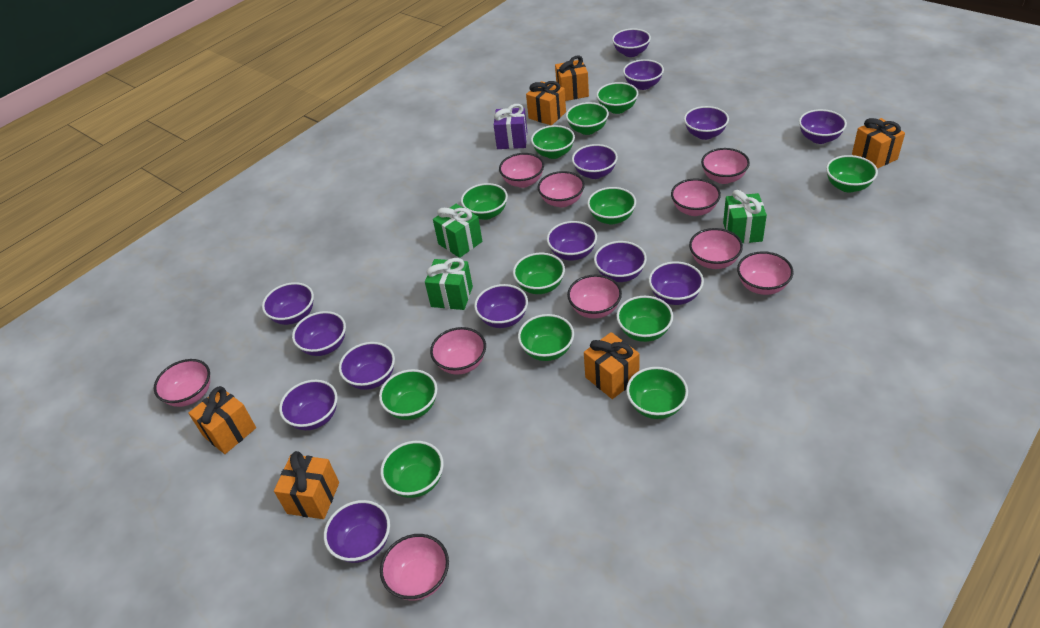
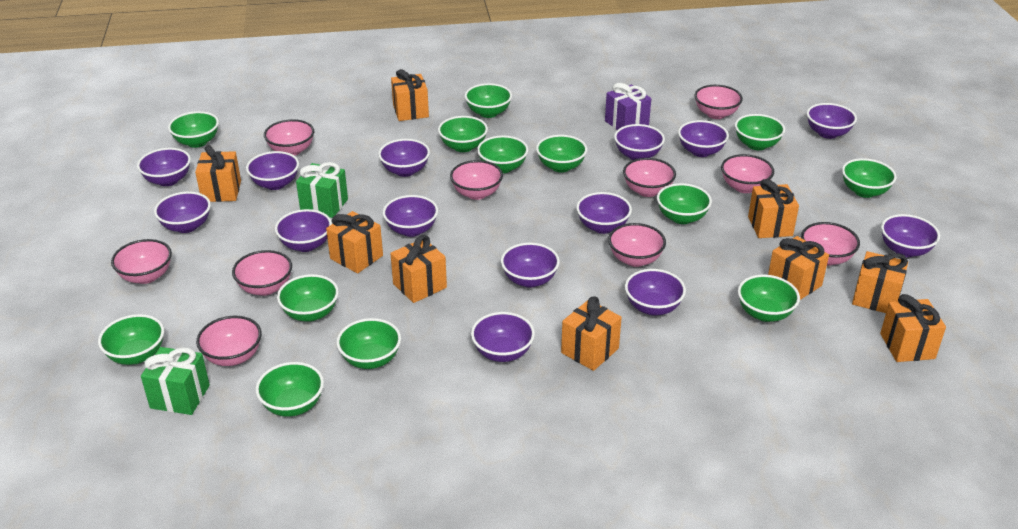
green bowl: [379,369,437,420] [380,441,444,498] [461,183,508,220] [513,253,565,294] [518,314,574,361] [531,125,575,159] [566,102,609,135] [587,187,636,225] [596,82,638,114] [616,296,673,342] [626,367,688,419] [826,155,878,193] = 12 -> [98,314,164,365] [168,111,219,148] [256,362,324,417] [277,274,339,322] [337,318,401,369] [438,116,488,152] [465,83,512,118] [477,136,528,173] [536,135,587,173] [657,183,712,224] [735,114,785,150] [738,275,800,322] [842,158,897,198] = 13
green gift: [425,258,473,310] [433,204,482,258] [723,190,767,243] = 3 -> [141,347,210,415] [296,162,348,218] = 2
orange gift: [188,386,256,454] [274,451,339,519] [526,81,566,125] [555,55,589,101] [584,332,639,399] [852,118,905,169] = 6 -> [195,145,241,202] [326,211,383,273] [390,235,447,303] [391,69,429,121] [561,297,622,371] [748,179,799,238] [768,236,829,300] [852,251,908,313] [880,294,946,362] = 9

